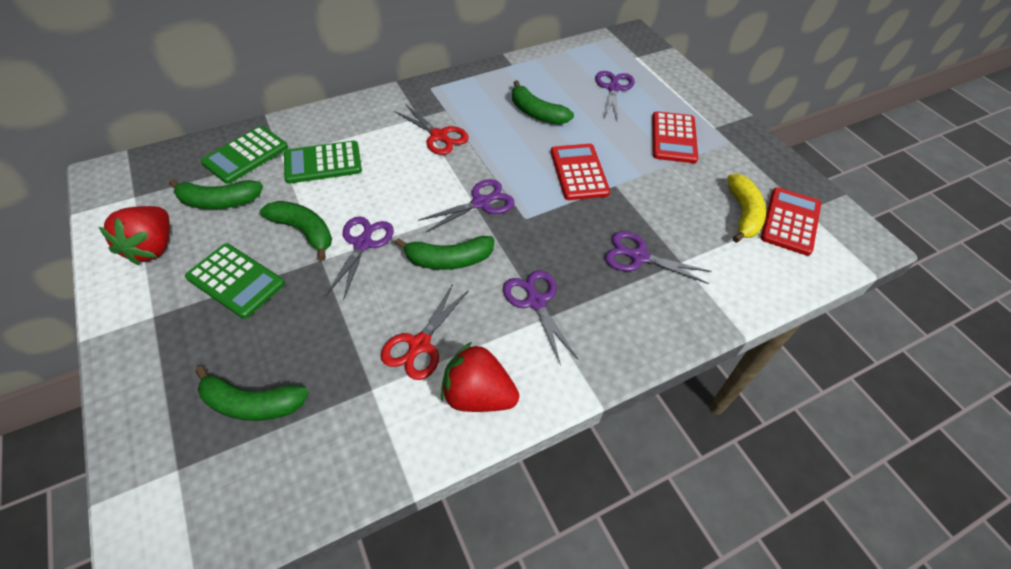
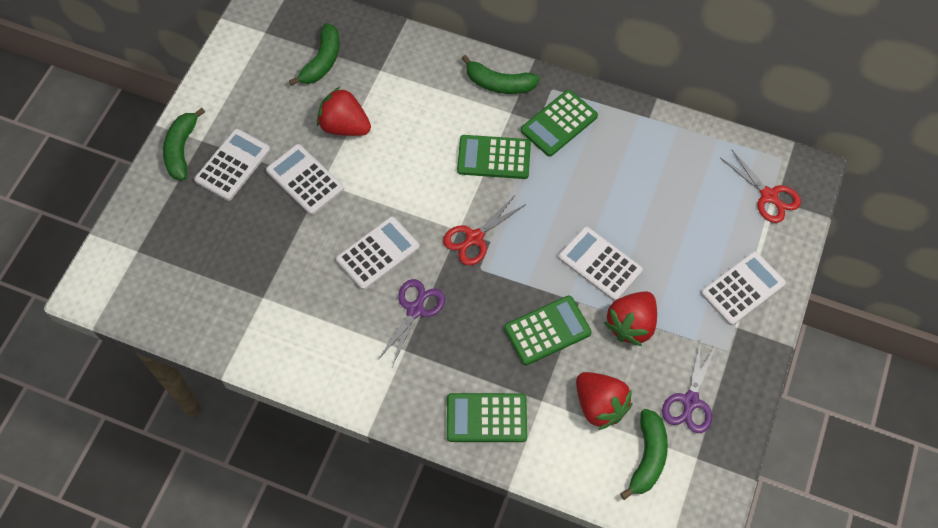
green banana: [169,179,263,209] [196,366,309,421] [260,201,332,261] [395,236,494,270] [512,80,574,124] = 5 -> [163,108,205,180] [289,23,340,86] [461,55,540,94] [620,409,668,500] = 4
green calculator: [185,243,285,319] [201,126,288,184] [284,141,362,184] = 3 -> [447,393,527,442] [457,135,531,179] [504,295,592,365] [521,90,598,157] = 4
purple scissors: [325,216,394,301] [418,179,515,232] [503,270,578,366] [595,71,635,120] [605,231,711,284] = 5 -> [377,279,445,367] [662,342,716,433] = 2
red calculator: [551,144,610,200] [652,111,698,163] [761,187,821,256] = 3 -> none = 0
red strawberry: [99,206,170,265] [441,342,519,412] = 2 -> [317,87,371,136] [576,372,633,430] [604,291,657,346] = 3
white calculator: none = 0 -> [194,129,270,201] [266,144,344,215] [336,216,420,290] [558,227,643,301] [701,251,786,326] = 5
yellow banana: [727,174,766,243] = 1 -> none = 0

